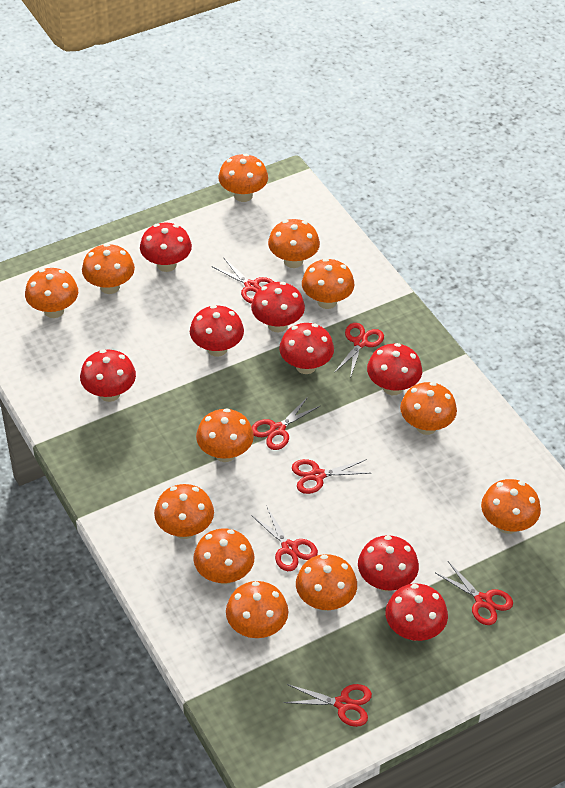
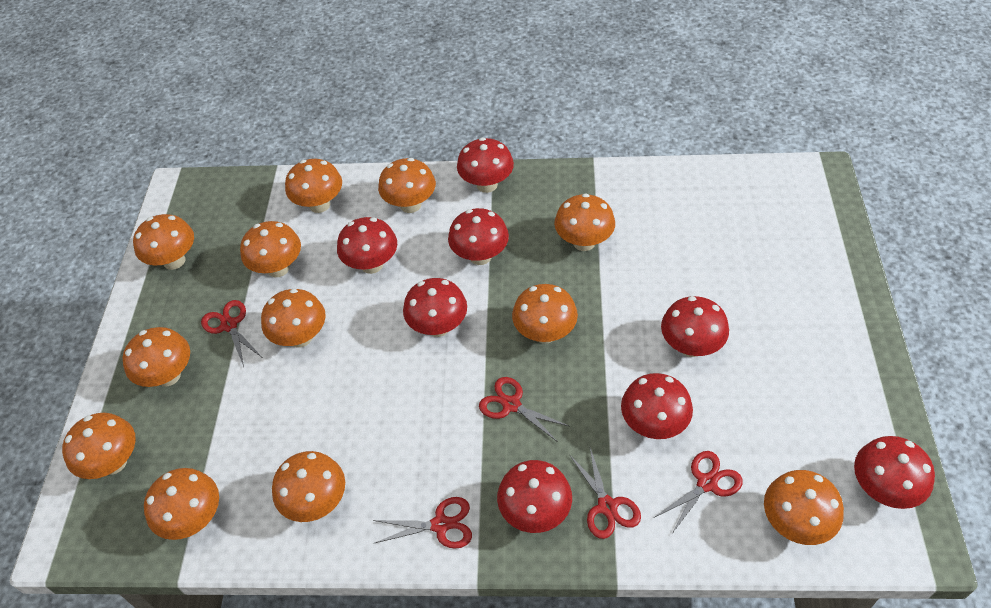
red scissors: [212,257,274,304] [251,507,318,571] [252,397,320,450] [283,684,372,727] [292,459,369,494] [334,323,384,379] [436,561,513,625] = 7 -> [201,300,263,367] [373,497,472,549] [479,377,570,442] [569,448,641,539] [655,451,743,533] = 5

